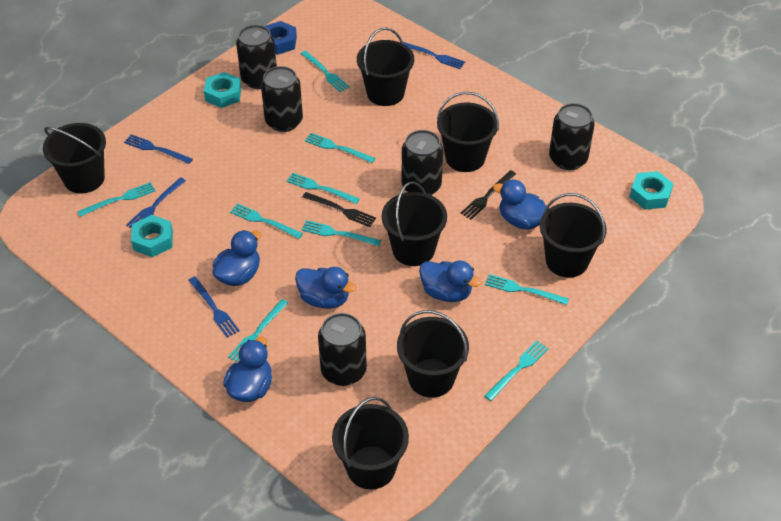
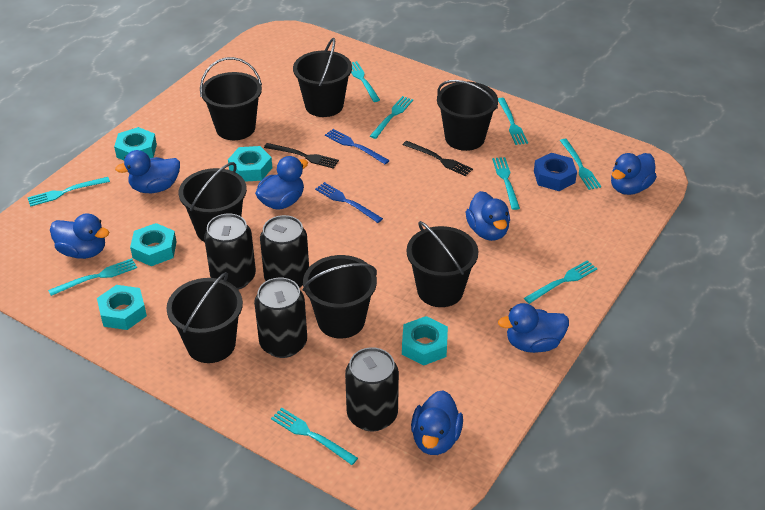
black can: [236,25,277,89] [261,66,303,132] [318,313,367,386] [401,130,443,195] [549,103,595,170] = 5 -> [204,213,256,290] [254,278,307,358] [260,215,309,288] [345,347,399,431] = 4
blue duck: [212,230,261,286] [223,337,272,402] [295,267,356,309] [419,261,482,302] [493,180,546,230] = 5 -> [50,213,109,259] [115,150,180,193] [255,156,308,210] [411,390,463,455] [466,191,510,241] [498,303,569,353] [611,153,657,195] = 7
blue fork: [124,134,193,164] [126,177,186,228] [188,276,240,338] [403,42,465,69] = 4 -> [315,182,383,223] [325,129,390,164] = 2
turquoise nut: [131,215,173,257] [204,72,242,108] [629,171,674,210] = 3 -> [97,285,147,330] [114,127,157,160] [130,223,177,266] [228,146,272,182] [402,316,448,366] = 5

